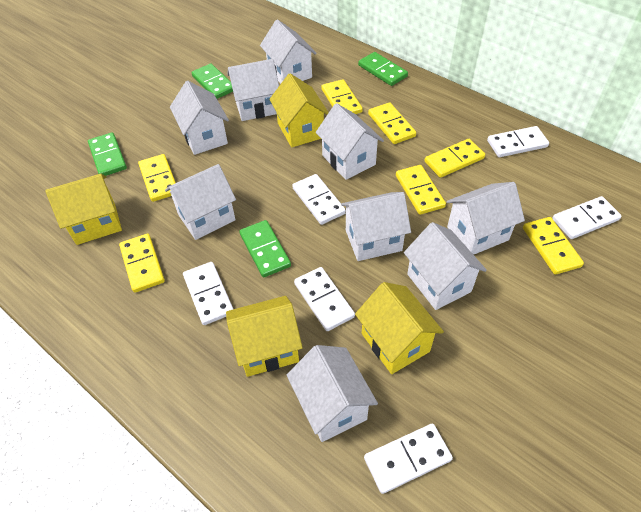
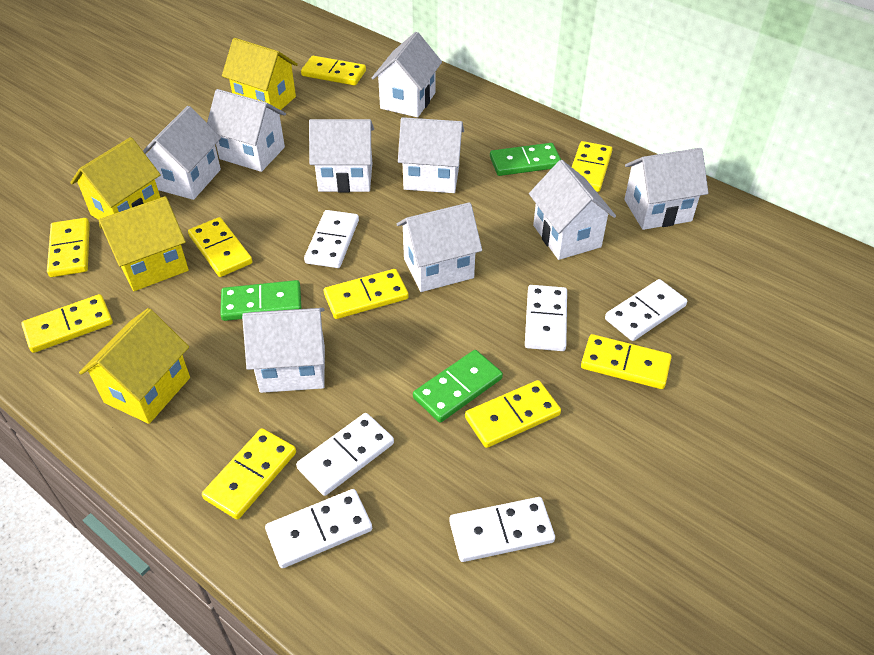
green domino: [88,132,127,176] [191,64,233,99] [239,220,291,278] [358,52,408,86] = 4 -> [220,280,302,321] [413,350,503,422] [490,143,561,176] = 3
yellow domino: [119,234,165,293] [138,154,176,202] [321,79,363,114] [368,102,416,144] [396,165,446,215] [425,139,485,178] [523,217,584,275] = 7 -> [21,294,113,353] [47,218,90,277] [188,217,252,277] [202,428,296,520] [301,56,366,86] [324,269,409,319] [465,380,561,448] [572,141,613,192] [581,334,672,389] = 9

